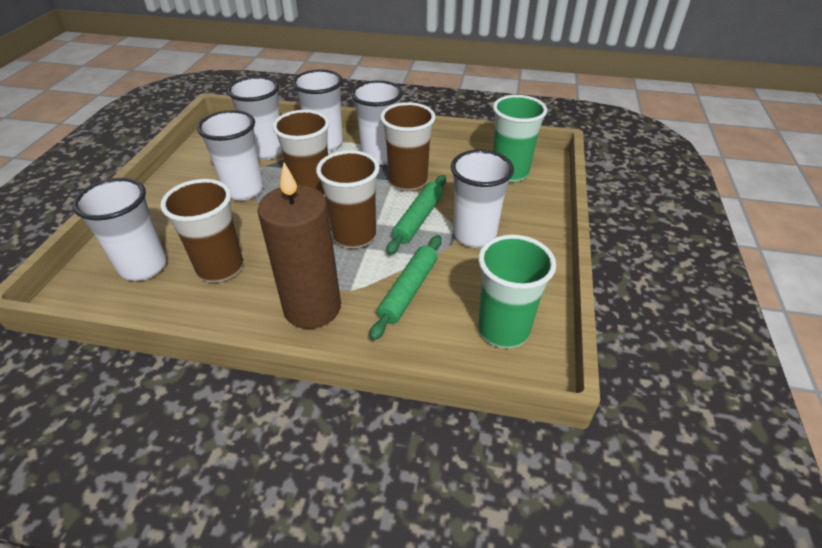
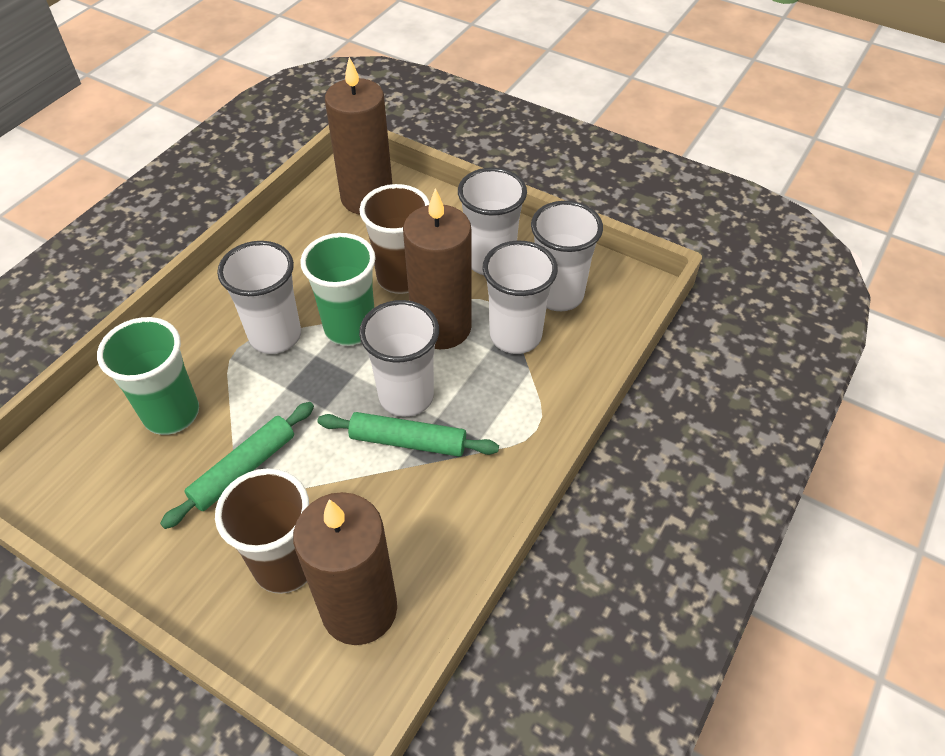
brown candle: [257,163,341,329] = 1 -> [293,492,397,645] [325,57,392,215] [403,188,472,349] = 3
brown cup: [161,179,243,282] [272,110,329,195] [316,150,380,249] [380,102,436,191] = 4 -> [215,468,309,594] [359,184,430,294] = 2
white cup: [72,178,167,281] [197,110,263,201] [227,76,282,160] [292,70,343,151] [351,80,403,165] [451,150,514,248] = 6 -> [217,241,301,354] [359,300,439,417] [458,168,527,275] [482,240,558,354] [531,201,603,311] = 5

